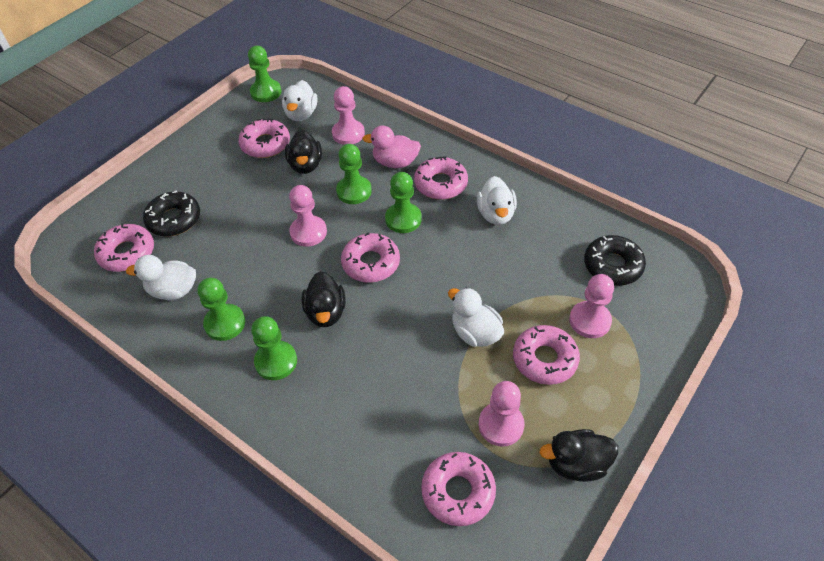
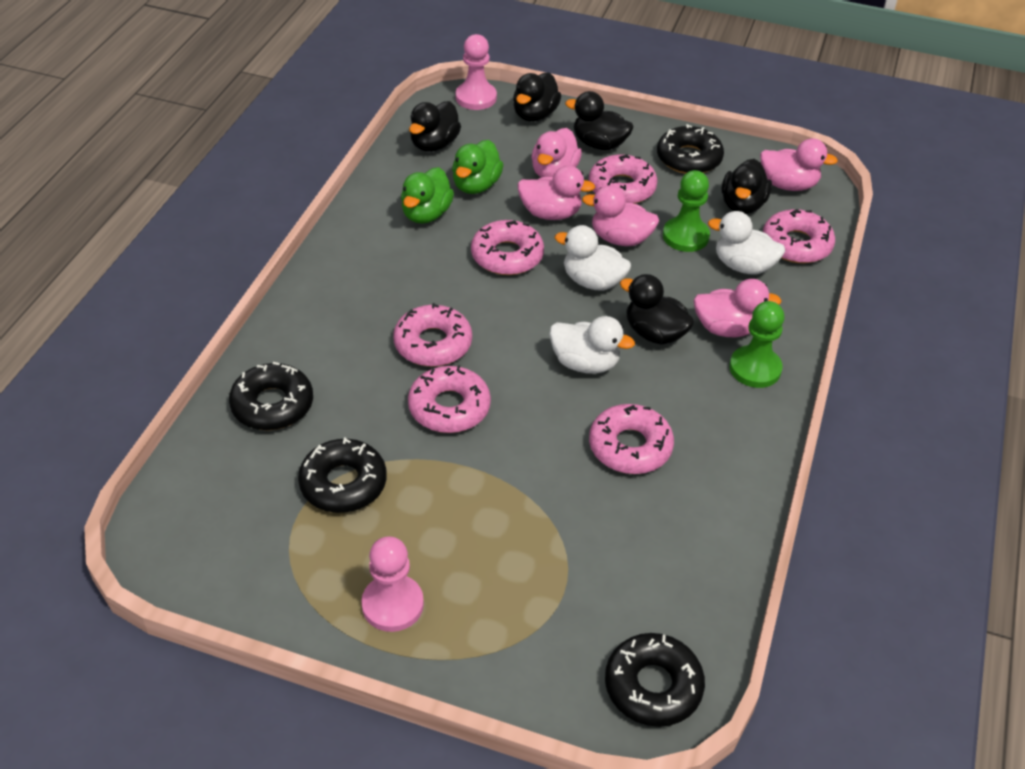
black donut: [143,190,200,237] [584,235,646,285] = 2 -> [229,362,313,430] [298,438,386,513] [605,633,705,727] [657,124,724,174] = 4
black duck: [285,129,322,174] [302,271,345,327] [540,429,618,482] = 3 -> [409,101,461,152] [513,72,561,122] [565,91,633,150] [620,274,694,345] [722,159,772,214] = 5
green duck: none = 0 -> [401,167,454,224] [452,140,503,194] = 2
green pawn: [198,278,245,341] [248,46,281,102] [251,316,297,380] [336,144,372,204] [385,172,422,233] = 5 -> [663,170,710,252] [729,301,784,388] = 2
pink duck: [362,125,421,168] = 1 -> [517,165,595,220] [532,128,582,178] [582,185,659,246] [693,279,781,337] [760,138,838,191] = 5
pink pawn: [289,185,327,247] [332,86,365,145] [478,381,524,447] [569,274,614,338] = 4 -> [361,536,424,632] [456,34,497,110] = 2
white duck: [126,255,196,300] [282,80,317,121] [448,288,504,347] [477,176,517,225] = 4 -> [549,316,635,374] [555,225,631,291] [708,211,785,274] = 3

